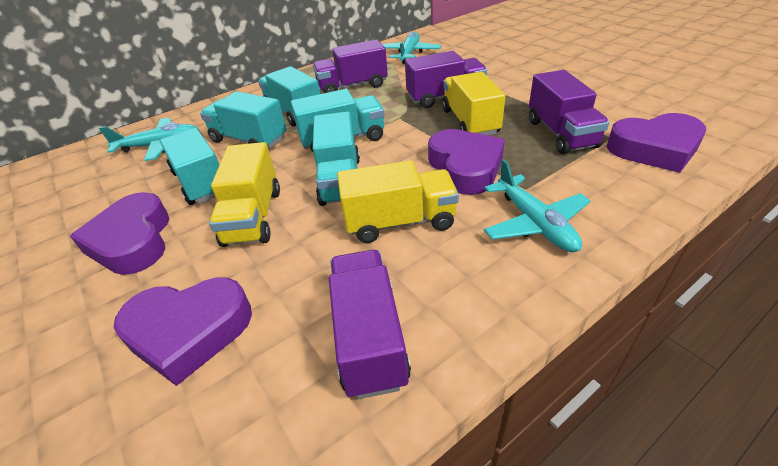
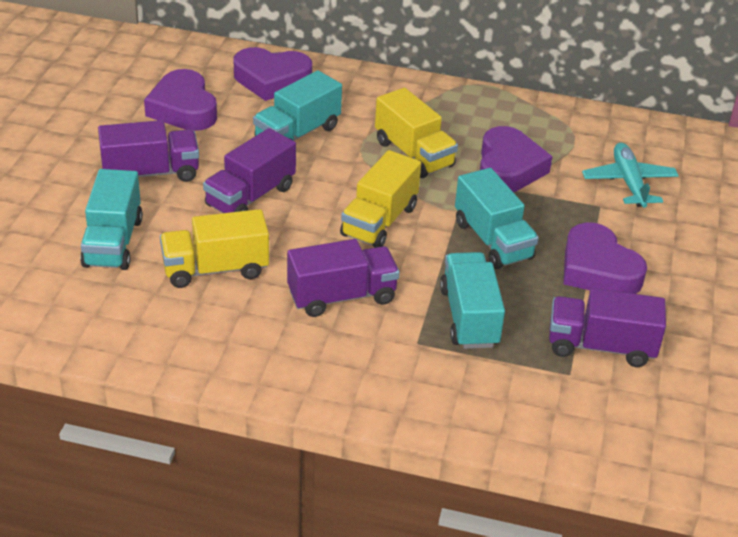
turquoise plane: [99,118,199,161] [382,32,441,64] [484,159,590,252] = 3 -> [582,143,679,208] = 1
turquoise truck: [160,128,219,205] [200,91,287,148] [258,66,320,126] [291,89,385,152] [313,111,360,206] = 5 -> [80,169,143,270] [253,70,342,141] [440,252,505,349] [455,168,539,269] = 4

